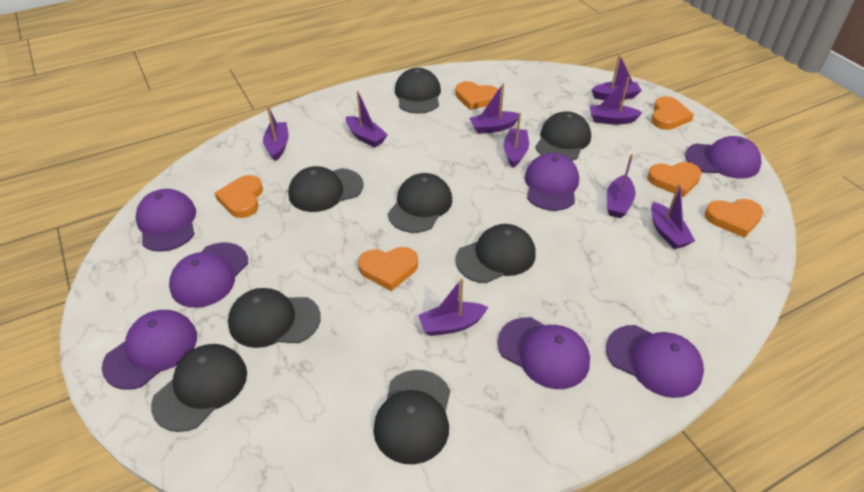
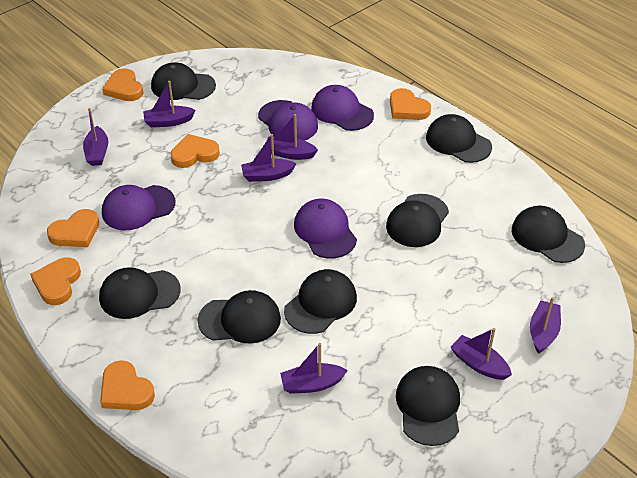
purple boat: [263,106,289,161] [346,91,387,147] [418,278,488,336] [469,83,519,134] [503,112,529,168] [590,77,643,125] [591,54,642,100] [607,154,635,218] [651,183,695,249] = 9 -> [83,108,108,166] [143,81,196,127] [241,134,296,182] [267,114,318,160] [280,343,348,394] [450,328,512,380] [530,297,561,354] = 7
purple cap: [102,310,197,390] [135,189,196,252] [169,243,248,308] [497,317,590,389] [525,153,579,211] [606,325,704,398] [685,136,762,179] = 7 -> [102,185,176,230] [258,100,318,141] [294,199,357,259] [311,85,374,131] = 4

